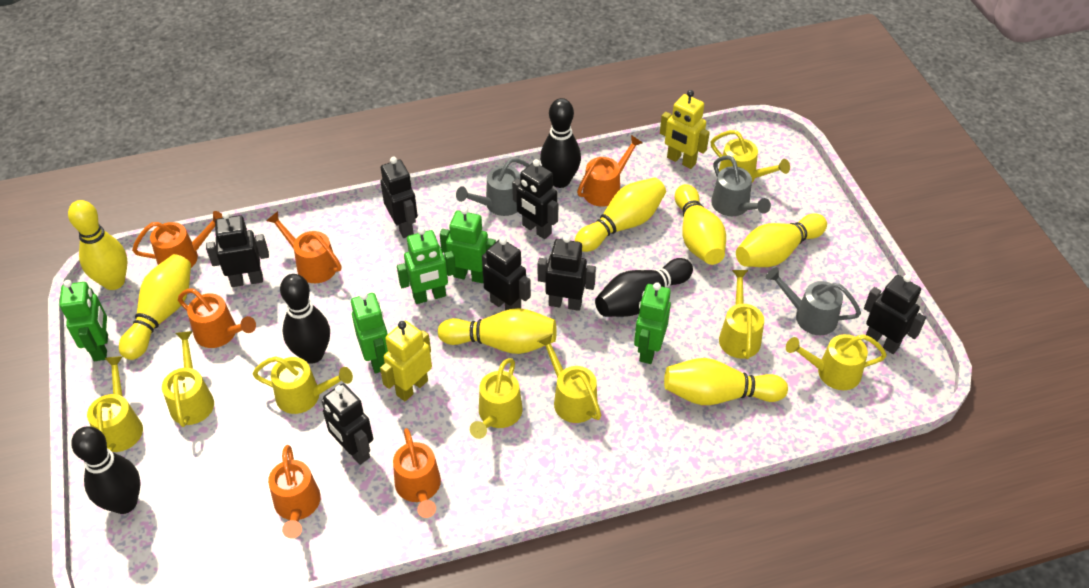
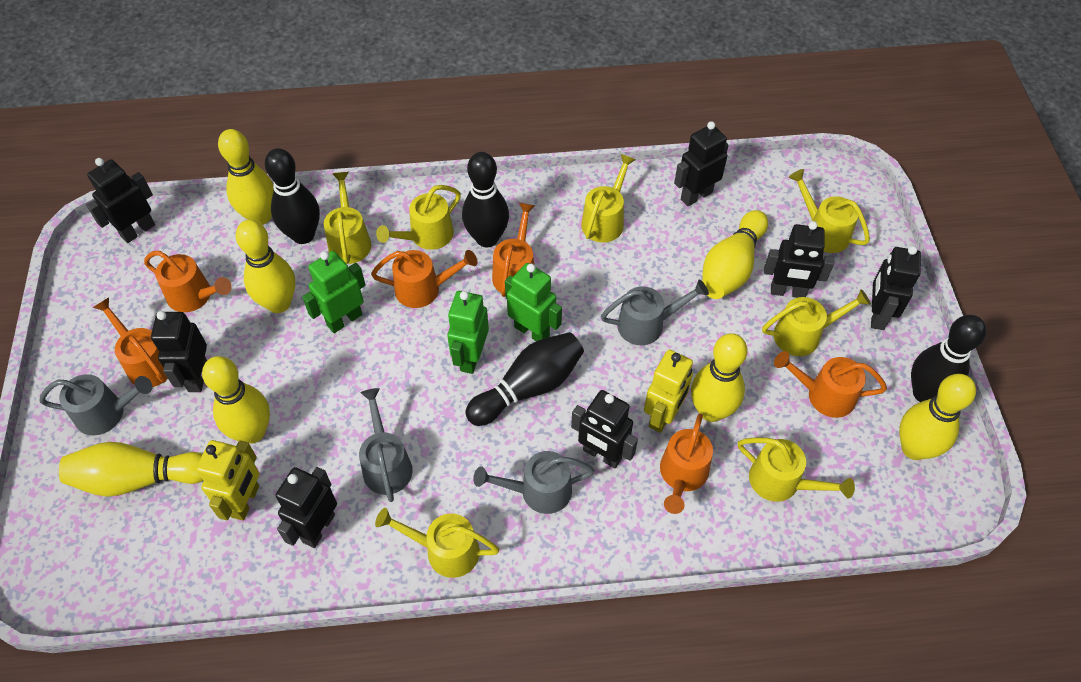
green robot: [59,280,108,361] [351,292,388,374] [397,227,456,304] [440,207,496,283] [634,282,671,364] = 5 -> [302,251,366,333] [447,291,489,374] [505,263,562,341] = 3
grey watering can: [456,158,530,216] [711,155,771,216] [766,267,861,335] = 3 -> [39,374,153,435] [359,388,413,502] [473,451,595,514] [601,280,709,345] = 4
yellow watering can: [87,356,143,452] [162,331,214,427] [252,356,353,414] [470,358,522,439] [537,334,601,423] [711,130,790,183] [719,270,764,359] [786,334,887,390] = 8 -> [324,172,371,264] [375,508,499,578] [376,185,461,250] [581,154,636,243] [738,437,855,502] [762,289,871,356] [789,169,870,253] = 7

